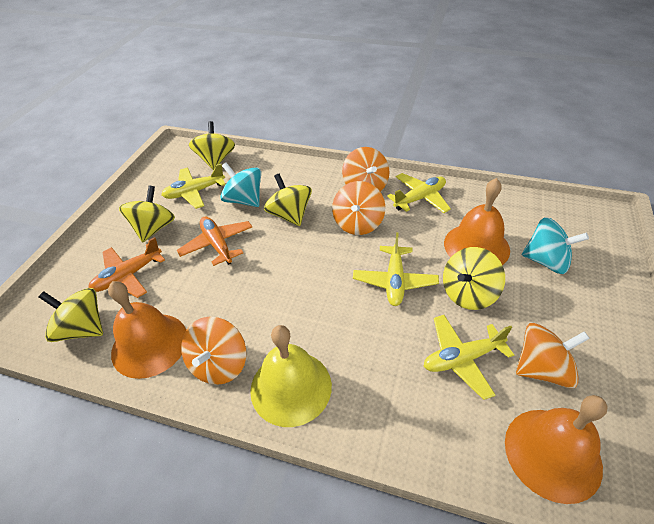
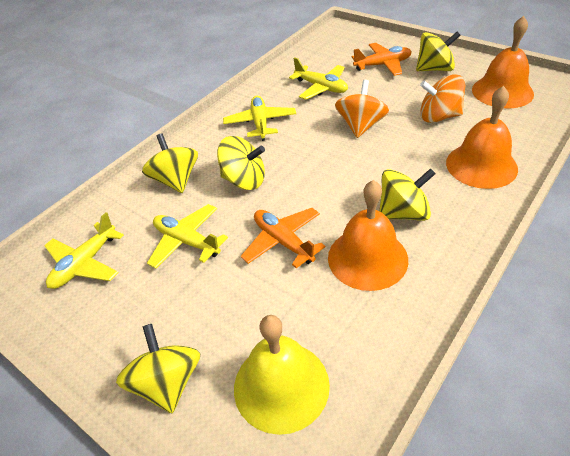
orange spinning top: [181,317,246,385] [332,181,385,235] [342,147,389,192] [516,323,590,388] = 4 -> [335,80,389,138] [420,74,465,123] = 2
turquoise spinning top: [220,162,261,207] [522,217,589,274] = 2 -> none = 0

